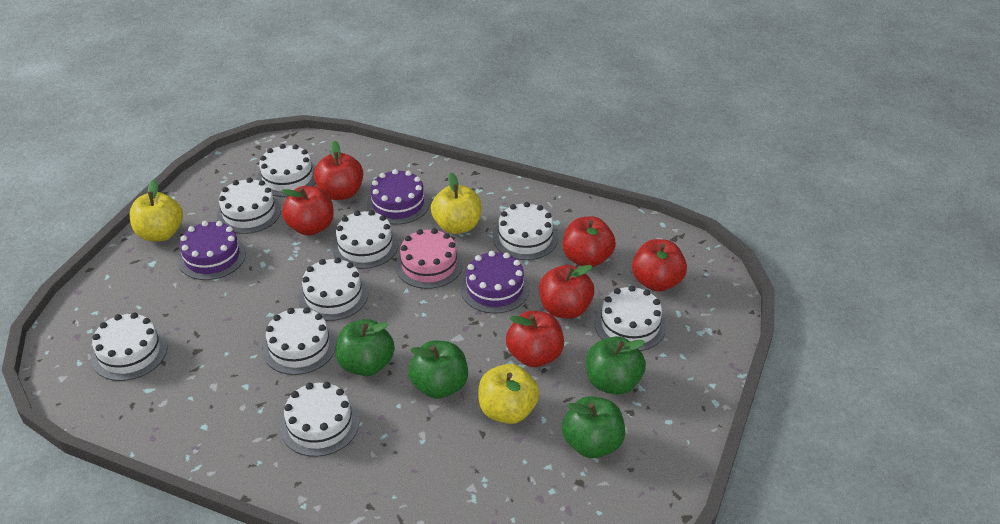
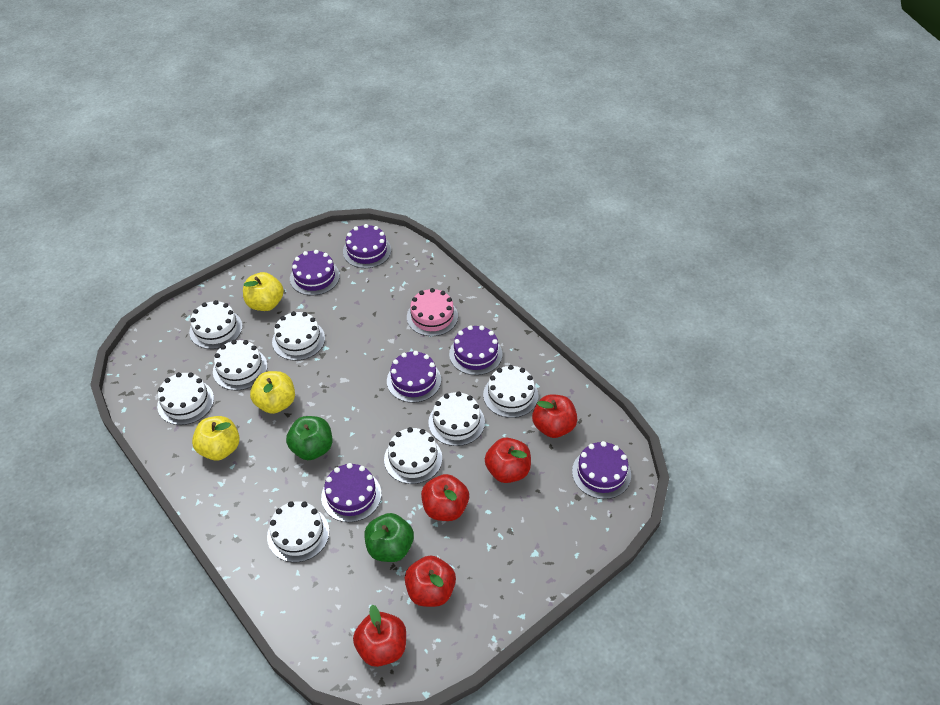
green apple: [336,319,395,376] [408,340,468,399] [562,396,625,458] [586,336,646,395] = 4 -> [286,416,332,460] [364,513,414,562] = 2
purple cake: [178,221,246,280] [367,169,430,225] [461,251,529,314] = 3 -> [290,250,340,296] [321,463,381,522] [343,224,391,268] [387,351,441,403] [449,325,502,375] [572,441,631,499] = 6
red apple: [282,186,334,235] [314,141,363,200] [506,311,564,367] [539,265,594,319] [563,216,616,267] [632,239,687,292] = 6 -> [353,605,406,667] [405,555,456,607] [421,474,469,521] [485,438,531,483] [532,395,577,438] = 5
white cake: [92,312,167,381] [217,178,281,234] [257,144,316,197] [263,307,336,375] [280,382,359,457] [298,258,368,321] [332,210,399,269] [493,202,558,260] [595,286,666,351] = 9 -> [157,372,214,425] [189,300,242,349] [213,340,268,391] [267,501,329,562] [272,311,325,361] [384,427,442,484] [428,391,485,446] [483,365,538,418] = 8

